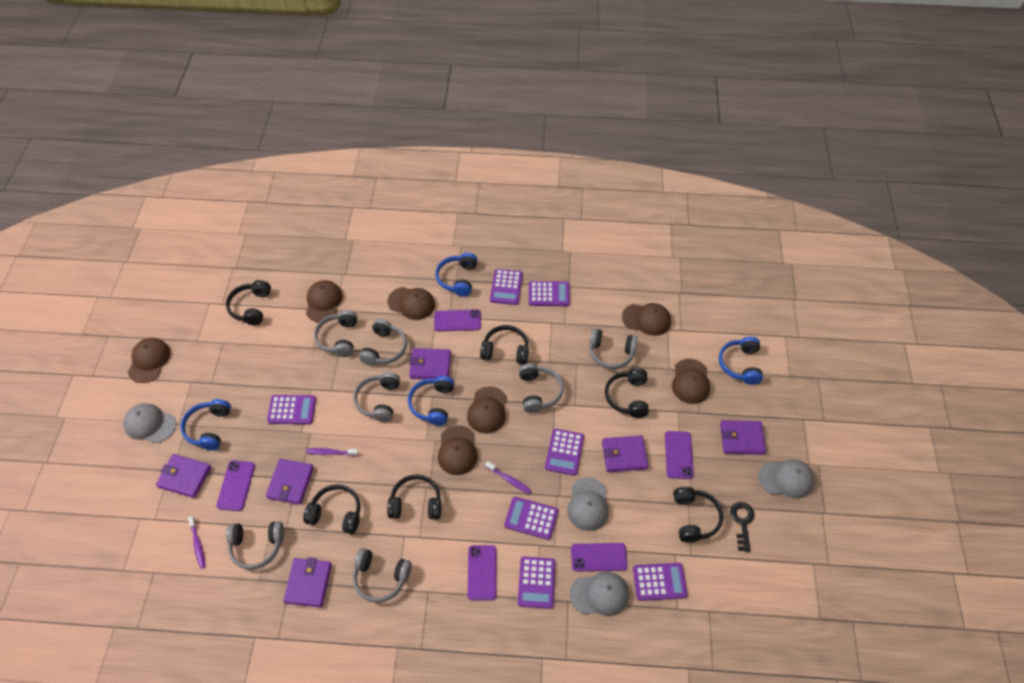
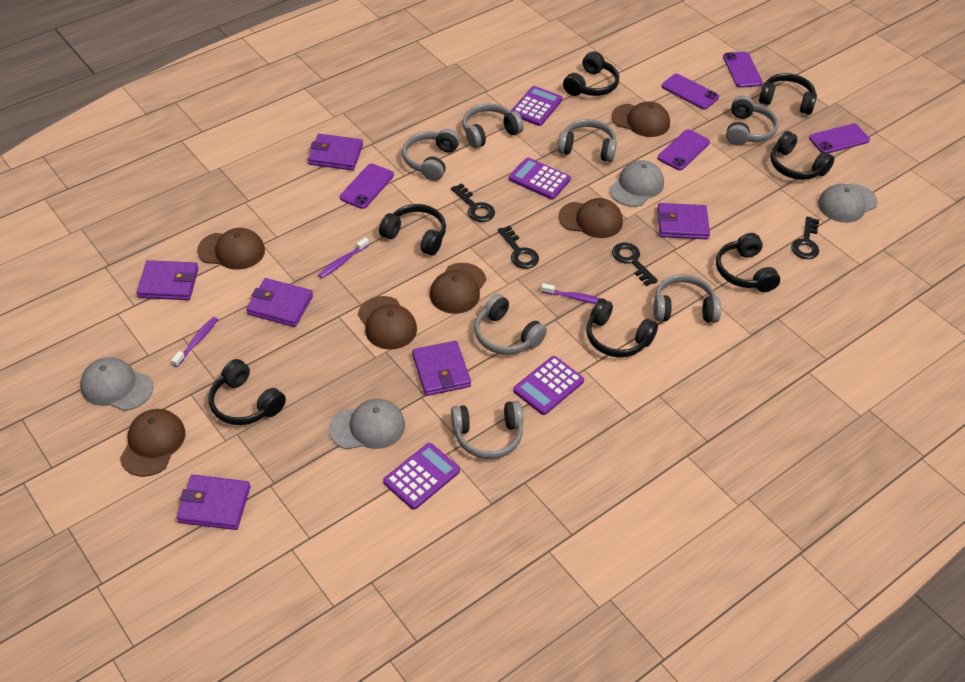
black headphones: [226,280,271,326] [303,484,361,534] [387,474,441,519] [480,325,529,364] [605,368,649,418] [673,487,723,543] = 6 -> [208,359,286,425] [379,204,446,256] [563,51,619,96] [586,298,658,357] [716,233,780,292] [759,73,817,115] [770,131,835,180] = 7
black key: [730,502,754,552] = 1 -> [451,183,495,222] [498,225,539,269] [612,242,658,286] [791,217,819,259] = 4
blue headphones: [180,399,231,450] [408,376,454,426] [435,253,478,297] [719,337,763,385] = 4 -> none = 0
brown cap: [128,338,170,383] [306,280,343,322] [387,287,435,320] [438,425,478,475] [467,386,507,433] [622,303,671,336] [672,359,710,404] = 7 -> [120,409,185,477] [197,228,265,270] [358,296,417,350] [430,263,486,314] [559,198,623,238] [611,101,670,137] = 6
purple calculator: [267,395,316,424] [490,269,523,305] [504,497,558,540] [518,557,555,609] [529,281,570,306] [545,429,584,476] [633,563,687,601] = 7 -> [383,443,460,510] [509,157,571,200] [511,86,563,126] [513,356,584,415] = 4

